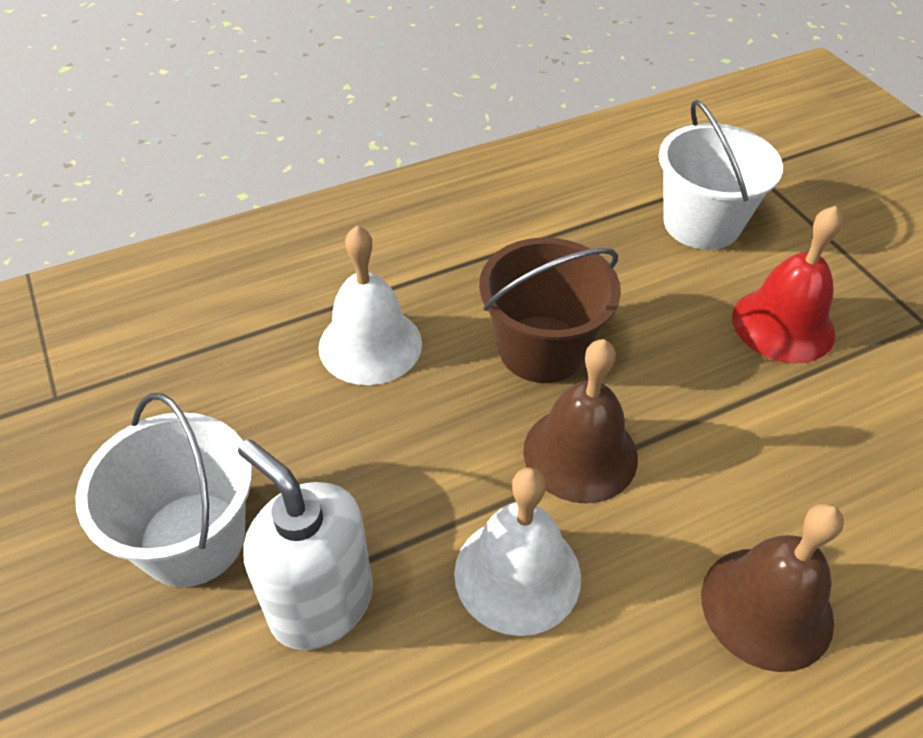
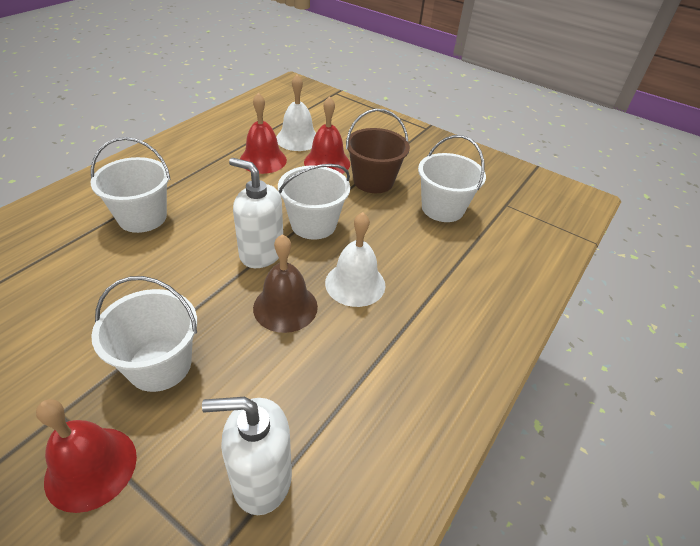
brown bell: [523,339,638,504] [701,503,844,672] = 2 -> [253,234,318,333] = 1
red bell: [732,206,843,363] = 1 -> [36,399,137,513] [240,93,287,174] [304,96,350,174] = 3
white bucket: [75,393,252,587] [659,100,783,250] = 2 -> [91,137,171,233] [91,276,197,392] [278,164,350,240] [418,135,486,222] = 4
white soap dispenser: [238,439,373,650] = 1 -> [202,397,292,515] [229,158,283,268] = 2

